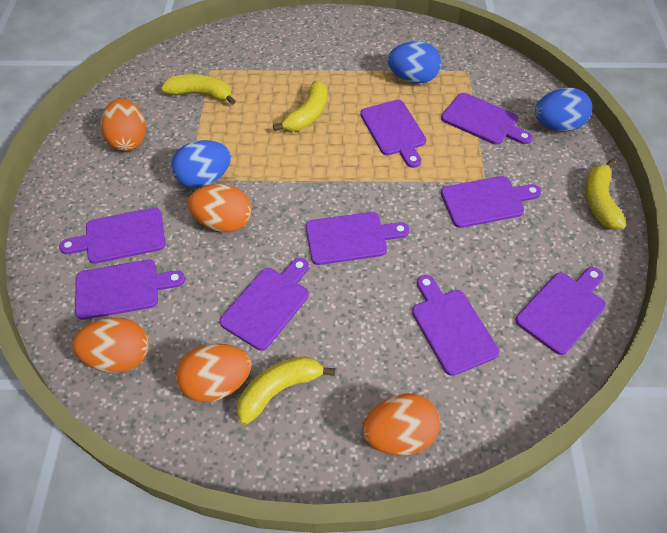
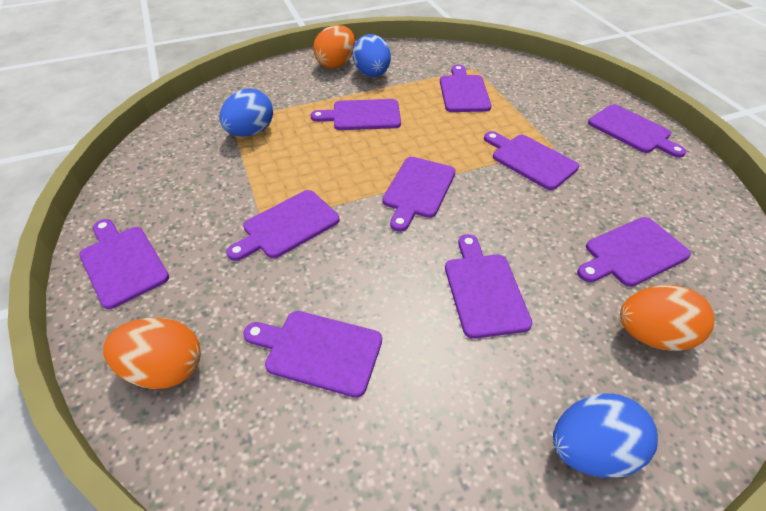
orange egg: [72,318,149,373] [101,98,146,151] [176,344,251,402] [188,184,251,232] [362,393,440,455] = 5 -> [103,318,201,389] [313,25,355,68] [620,285,715,351] = 3
purple cutting board: [59,207,166,264] [75,260,185,320] [220,258,309,350] [306,212,409,265] [360,100,426,168] [412,275,499,376] [441,93,533,145] [441,176,541,228] [516,267,606,355] = 9 -> [79,219,169,309] [226,190,340,261] [243,311,382,398] [310,99,401,130] [382,157,456,232] [440,65,491,112] [445,234,532,339] [484,131,579,190] [577,217,691,287] [588,104,686,158] = 10
yellow banana: [161,74,235,105] [237,356,335,425] [273,81,327,131] [585,160,626,230] = 4 -> none = 0

